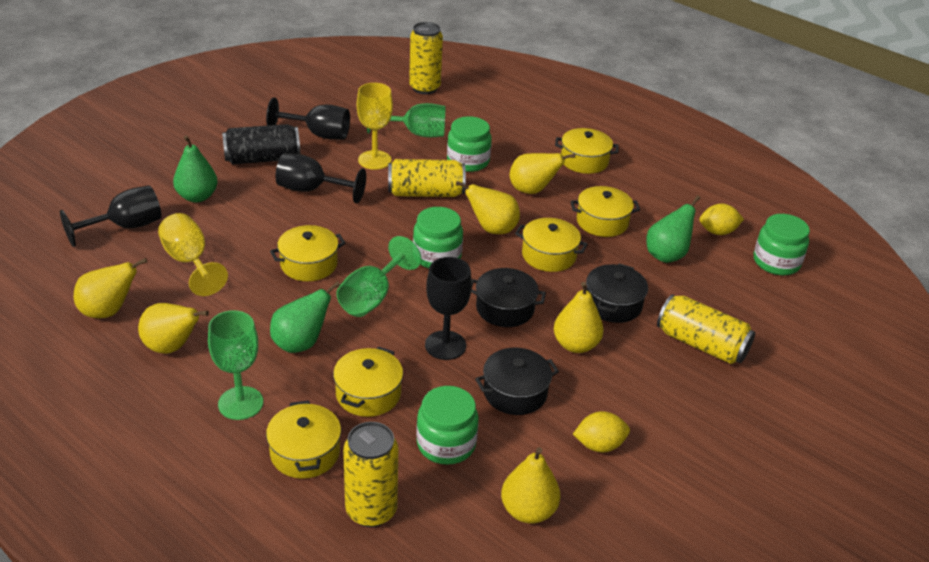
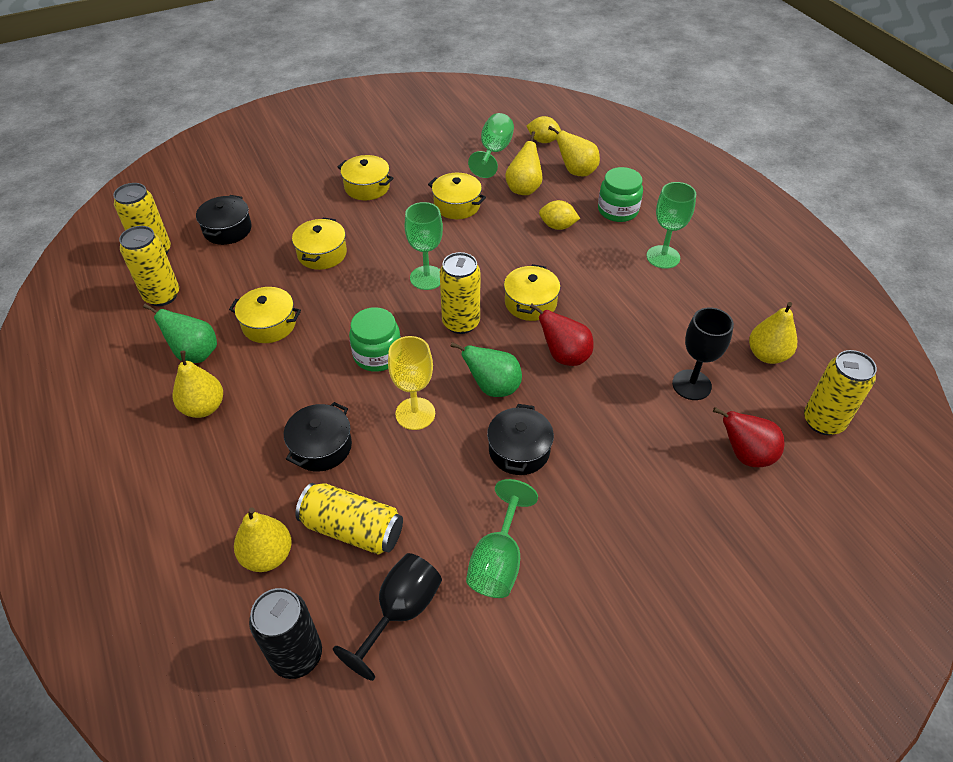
black goblet: [60,186,162,247] [266,97,350,140] [275,153,366,203] [425,257,472,360] = 4 -> [333,553,442,681] [672,307,734,400] = 2
green goblet: [208,310,263,420] [336,236,421,317] [367,103,445,137] = 3 -> [405,202,443,290] [466,479,538,598] [468,113,514,178] [646,182,696,269] = 4
green jar: [413,207,463,268] [416,386,479,465] [447,116,492,172] [754,214,810,275] = 4 -> [349,307,401,372] [598,167,643,222] = 2
green pear: [173,135,218,202] [270,281,340,353] [646,195,700,263] = 3 -> [143,304,217,363] [450,342,522,397] = 2
red pear: none = 0 -> [530,304,594,366] [713,407,785,467] = 2
yellow can: [343,422,399,527] [388,159,466,197] [409,22,443,94] [657,294,755,364] = 4 -> [113,183,171,255] [119,226,179,306] [295,483,403,555] [440,252,480,334] [804,350,877,435] = 5
yellow goblet: [158,213,228,296] [357,83,393,170] = 2 -> [388,336,435,430] = 1
yellow pear: [74,258,147,318] [138,303,209,354] [456,181,520,234] [501,447,560,524] [510,153,575,194] [554,282,604,353] = 6 -> [173,351,223,418] [234,507,292,572] [505,131,543,195] [548,126,600,176] [749,302,797,364] = 5
yellow pot: [266,400,341,479] [270,225,346,281] [333,346,403,417] [515,218,588,272] [555,128,619,174] [570,186,640,237] = 6 -> [229,287,301,343] [292,218,347,270] [338,155,394,200] [428,173,486,219] [504,264,560,321] = 5

